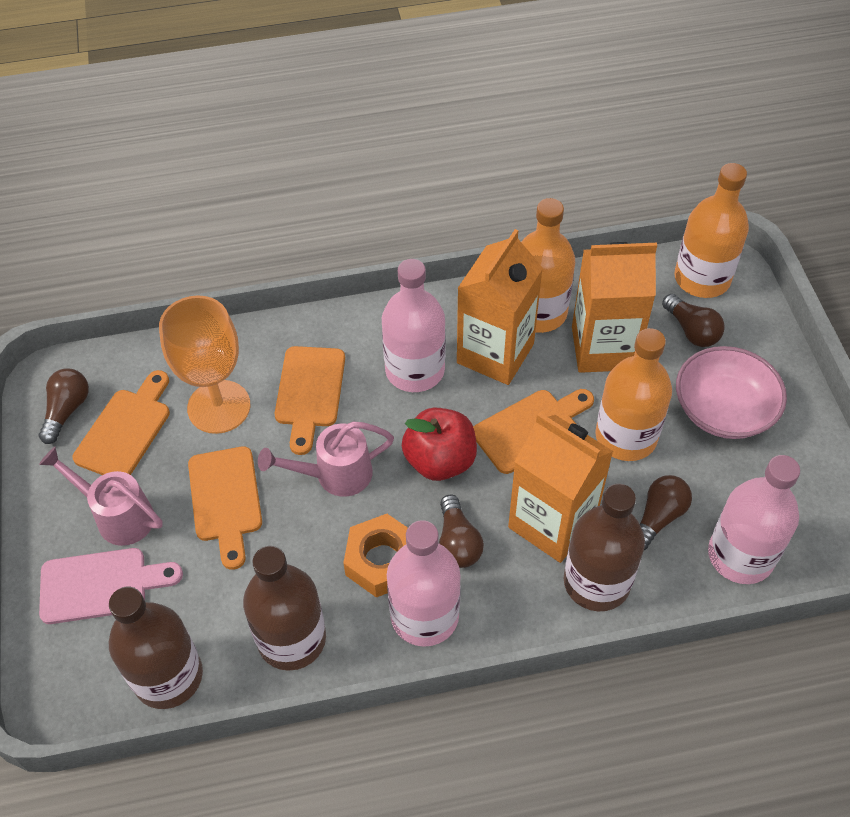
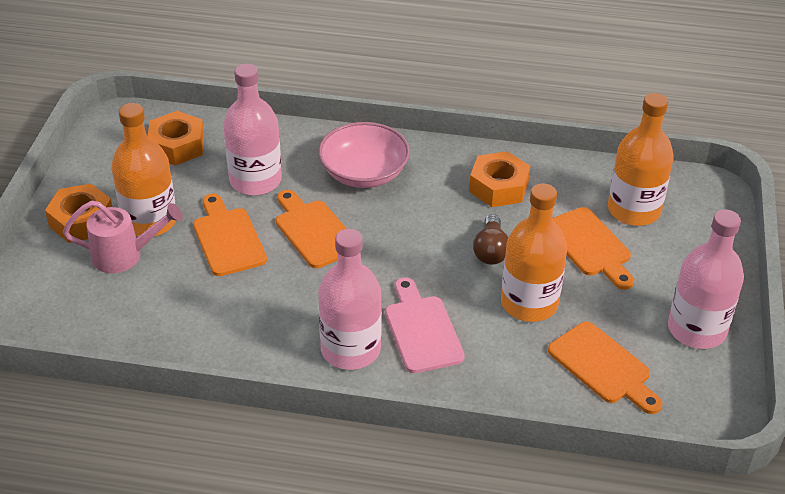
brown bottle: [109,587,203,709] [243,546,326,671] [563,483,645,611] = 3 -> none = 0
brown light bulb: [39,368,89,444] [439,495,484,568] [640,475,692,550] [662,294,725,347] = 4 -> [473,214,508,265] = 1
orange carton: [457,229,543,385] [508,412,614,563] [572,242,657,373] = 3 -> none = 0
orange goblet: [159,295,251,434] = 1 -> none = 0
orange nut: [343,514,408,598] = 1 -> [45,184,112,243] [148,111,204,166] [469,151,530,207] = 3
pink watering can: [39,447,163,546] [258,422,394,497] = 2 -> [63,201,183,273] = 1
red apple: [402,408,477,481] = 1 -> none = 0

